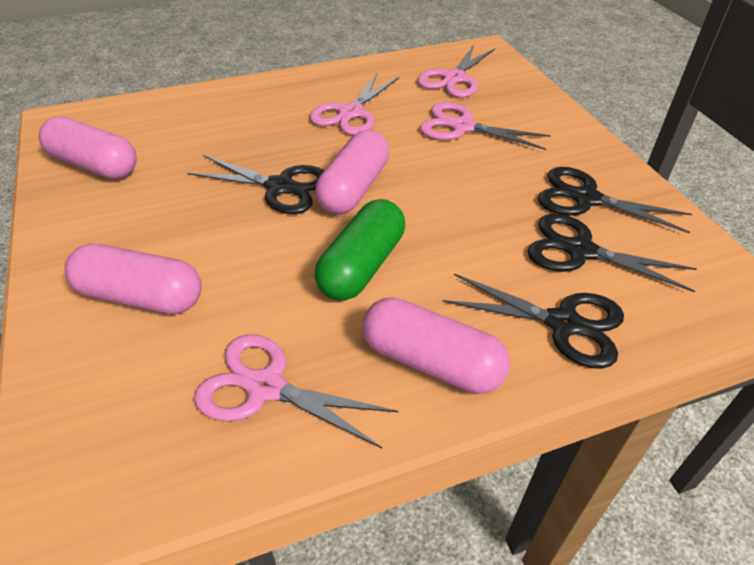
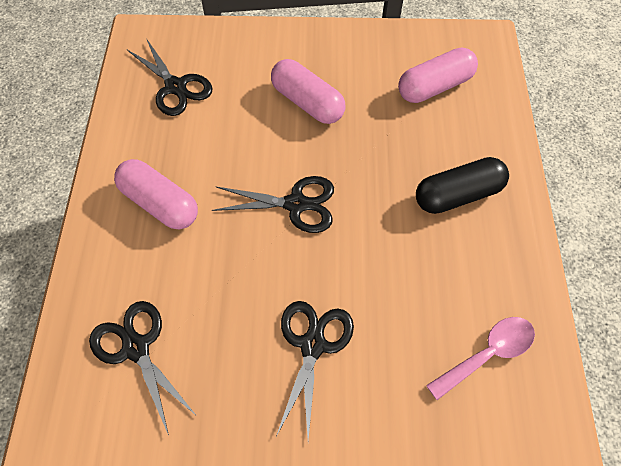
black capsule: none = 0 -> [416,157,509,214] = 1
green capsule: [314,199,405,301] = 1 -> none = 0
pink capsule: [39,116,137,179] [64,244,201,314] [315,130,389,215] [362,298,510,394] = 4 -> [114,159,198,230] [271,59,346,124] [398,48,478,103] = 3
pink scissors: [194,334,398,448] [310,73,399,135] [417,45,495,98] [420,102,551,150] = 4 -> none = 0
pink spoon: none = 0 -> [426,317,535,400] = 1

